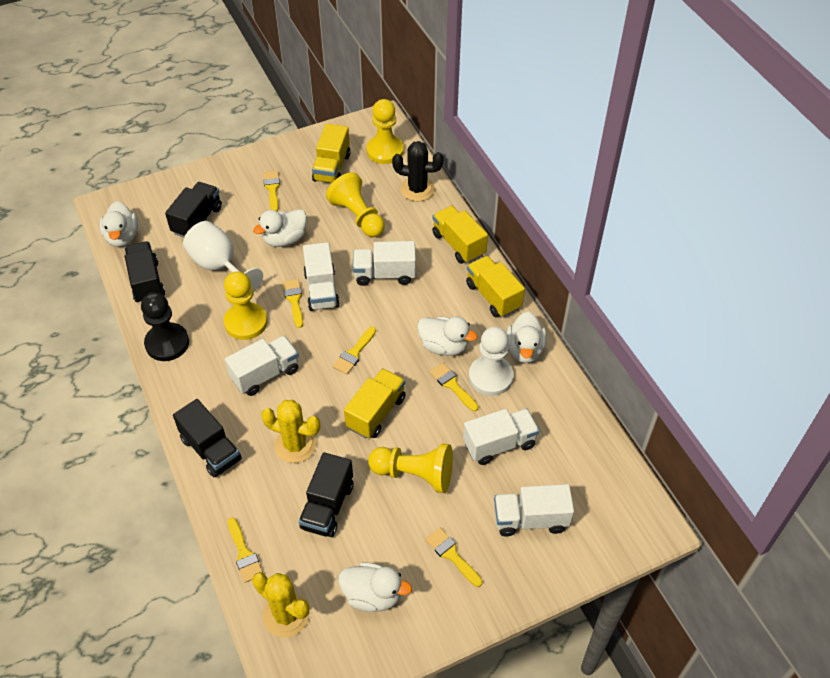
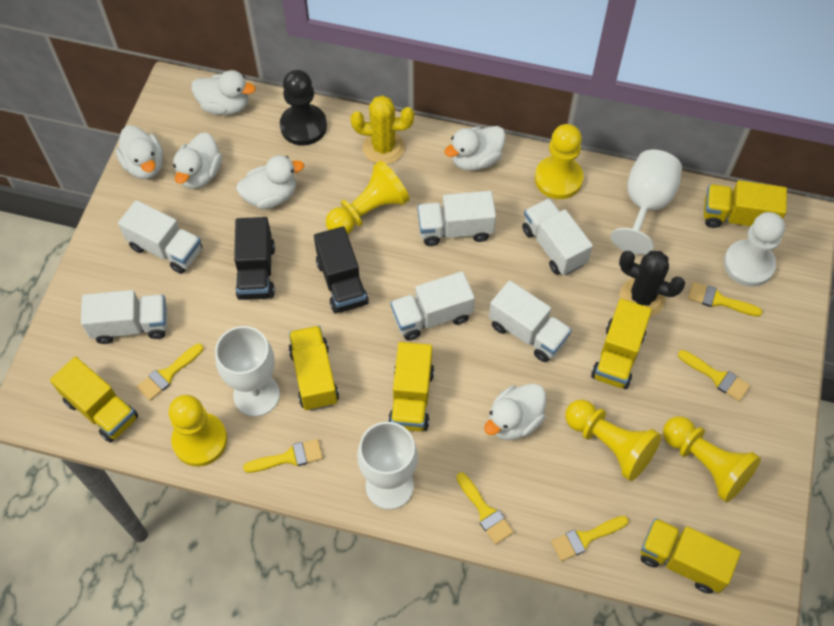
black truck: [124,241,165,302] [165,182,222,237] [173,399,242,477] [299,452,353,537] = 4 -> [234,217,275,300] [314,226,369,313] = 2
white duck: [100,201,138,247] [253,209,307,247] [338,562,412,612] [417,316,477,356] [507,311,547,363] = 5 -> [116,125,163,179] [173,132,222,189] [191,70,256,115] [236,155,304,209] [444,126,506,171] [484,384,546,440] = 6
white goblet: [183,221,263,293] = 1 -> [215,326,280,417] [357,422,418,510] [610,150,682,255] = 3
white truck: [225,335,299,396] [303,242,340,311] [353,241,416,286] [463,409,539,465] [494,484,574,537] = 5 -> [81,290,167,344] [118,200,202,274] [390,271,475,340] [418,191,496,246] [489,281,572,362] [522,198,593,275] = 6
yellow cactus: [252,572,310,637] [261,400,320,463] = 2 -> [351,95,414,164] = 1
yellow pawn: [224,271,267,340] [326,172,385,237] [367,99,404,164] [368,444,453,493] = 4 -> [169,395,227,467] [326,161,410,235] [535,124,583,199] [565,400,662,481] [663,416,761,503] = 5
yellow truck: [312,124,350,183] [344,368,406,439] [432,206,488,264] [466,256,525,317] = 4 -> [50,357,138,443] [289,326,339,411] [388,342,434,431] [591,299,652,389] [641,518,741,594] [704,180,787,228] = 6

